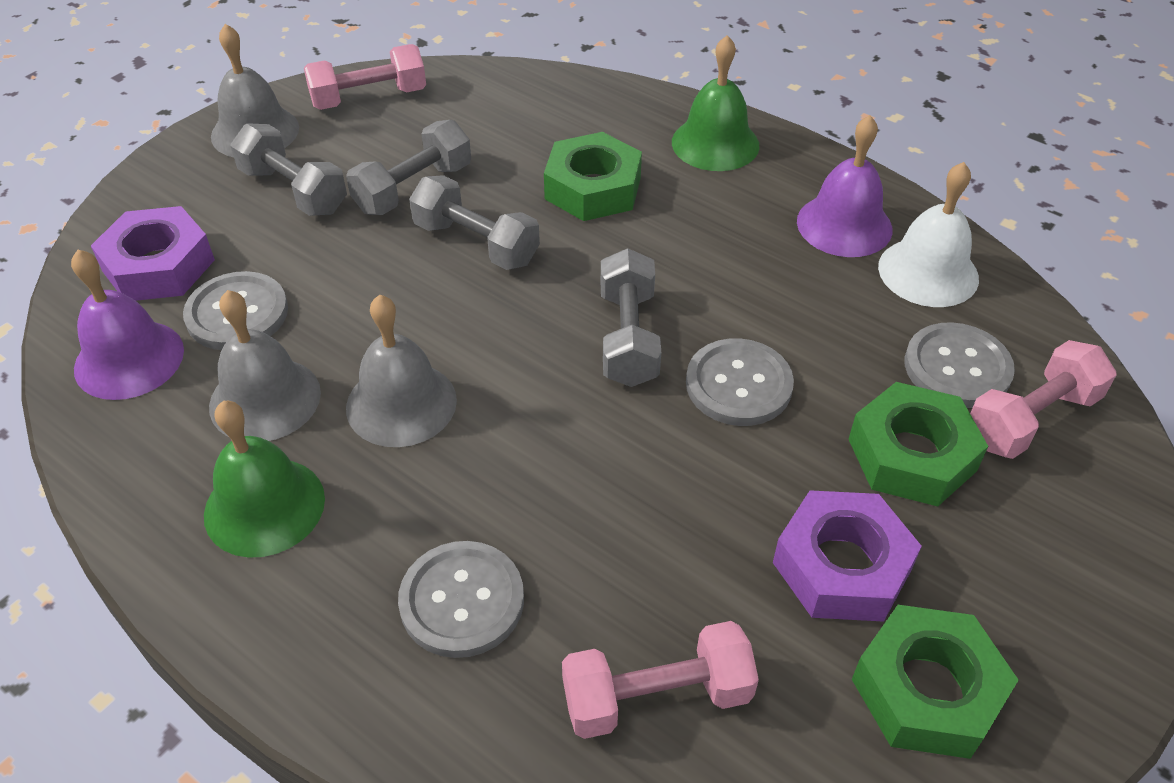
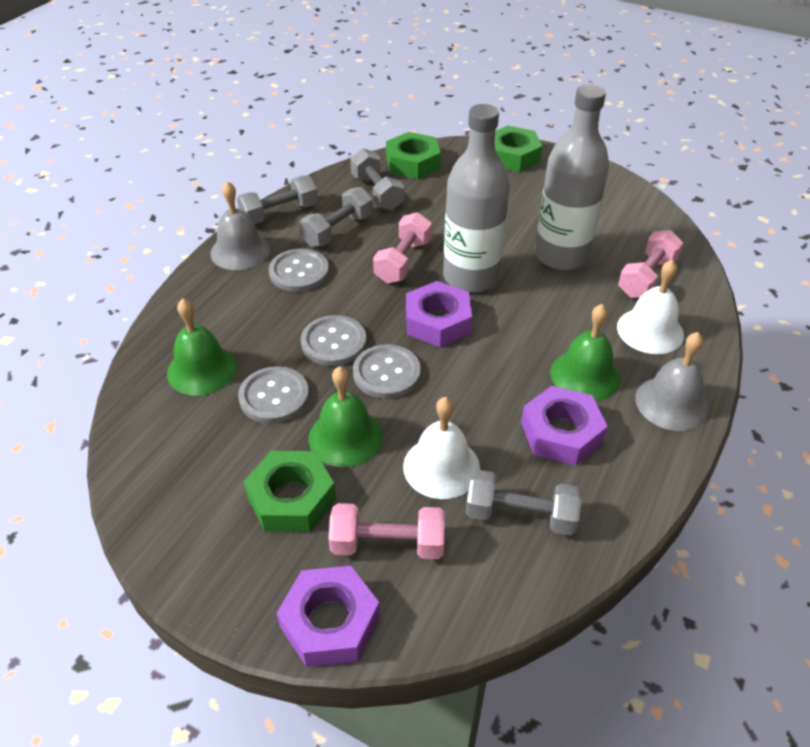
green bell: [204,401,325,558] [672,35,760,171] = 2 -> [167,298,237,395] [309,366,383,467] [550,304,620,401] = 3
grey bell: [209,290,321,441] [211,24,299,158] [346,295,457,447] = 3 -> [210,181,270,270] [635,332,709,431] = 2
grey bottle: none = 0 -> [443,104,510,293] [535,84,609,270] = 2
purple bell: [71,249,184,400] [797,115,892,257] = 2 -> none = 0
purple nut: [91,206,215,301] [773,490,922,622] = 2 -> [277,566,380,667] [406,281,472,347] [521,386,608,466] = 3
white bell: [878,162,979,307] = 1 -> [403,397,480,499] [617,259,684,354] = 2

